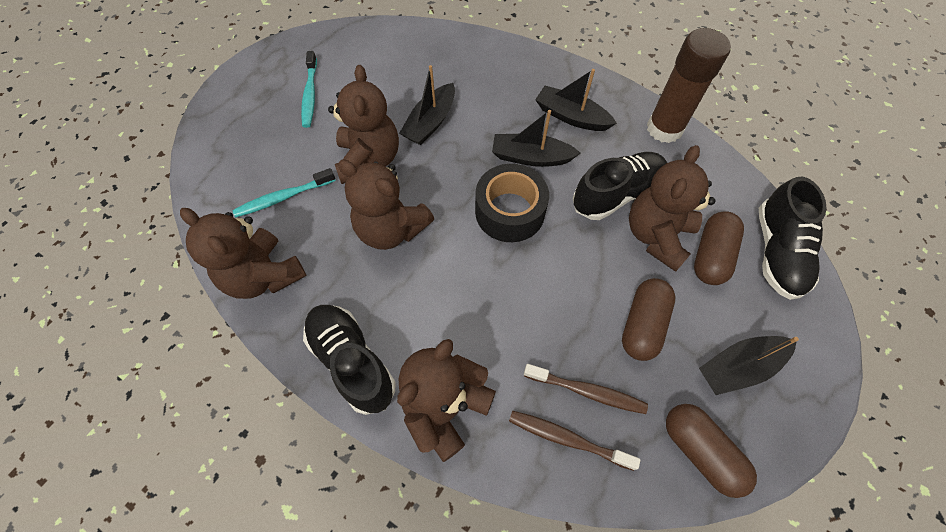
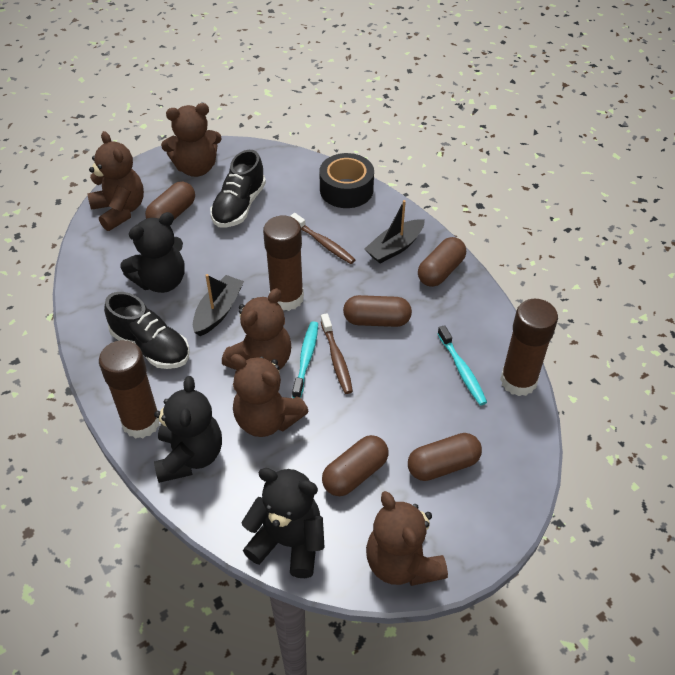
black boat: [399,65,455,145] [492,110,580,167] [535,69,617,131] [699,336,799,395] = 4 -> [193,274,244,336] [365,200,425,263] = 2
black shoe: [303,305,396,415] [573,152,667,220] [759,177,827,300] = 3 -> [104,292,190,369] [210,150,266,228] = 2
black teddy bear: none = 0 -> [120,212,185,293] [154,376,222,483] [241,468,325,578] = 3
brown capsule: [622,278,676,361] [666,404,757,498] [694,211,744,285] = 3 -> [145,182,195,220] [322,435,388,496] [343,295,412,327] [408,433,482,481] [418,237,466,287] = 5
brown glue stick: [647,28,731,143] = 1 -> [99,340,160,439] [263,216,304,311] [500,299,558,396] = 3

